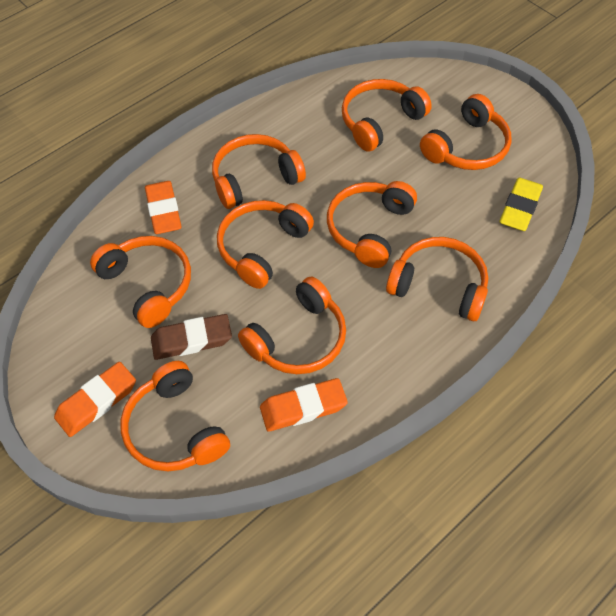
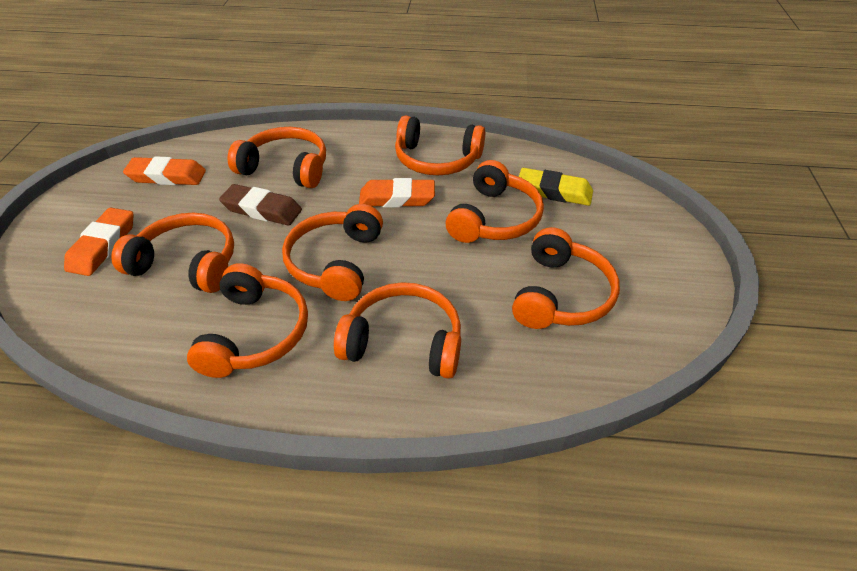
orange headphones: [90,236,191,328] [121,361,230,471] [212,134,306,209] [217,200,314,289] [238,276,346,374] [327,181,417,268] [342,79,432,152] [386,237,488,321] [420,94,512,170] = 9 -> [111,213,234,293] [187,263,308,378] [228,127,326,188] [282,204,383,301] [334,282,461,379] [395,115,485,175] [446,160,544,243] [512,227,620,329] = 8

